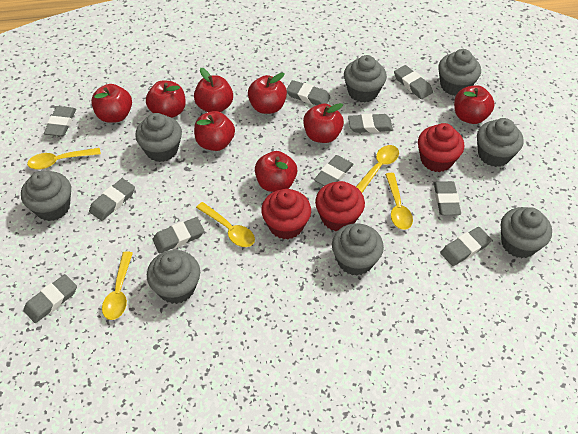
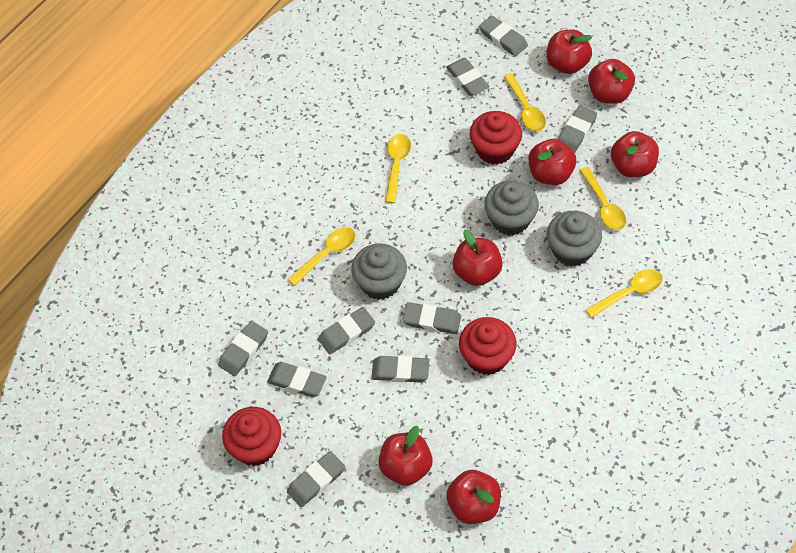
grey cupcake: [21,170,71,221] [135,113,182,162] [147,250,200,304] [332,223,384,276] [344,55,387,103] [438,49,481,96] [477,118,524,167] [501,207,552,258] = 8 -> [351,243,407,300] [484,180,539,236] [547,211,602,267] = 3
grey eraser: [23,274,77,323] [44,106,76,136] [89,178,135,221] [152,217,204,253] [286,80,331,105] [314,155,353,186] [348,114,393,133] [394,65,433,99] [434,181,461,215] [440,227,492,266] = 10 -> [218,321,268,376] [267,362,327,397] [287,451,345,507] [318,307,375,355] [371,356,429,382] [403,302,461,334] [446,58,489,96] [479,15,528,57] [558,105,597,153] = 9
red apple: [91,84,132,123] [146,81,186,118] [194,68,233,112] [194,111,235,151] [248,73,287,114] [255,151,297,192] [303,103,344,143] [454,85,495,124] = 8 -> [378,426,433,486] [446,470,501,524] [452,230,503,286] [529,139,576,185] [546,29,592,74] [588,59,635,104] [611,131,659,177] = 7

